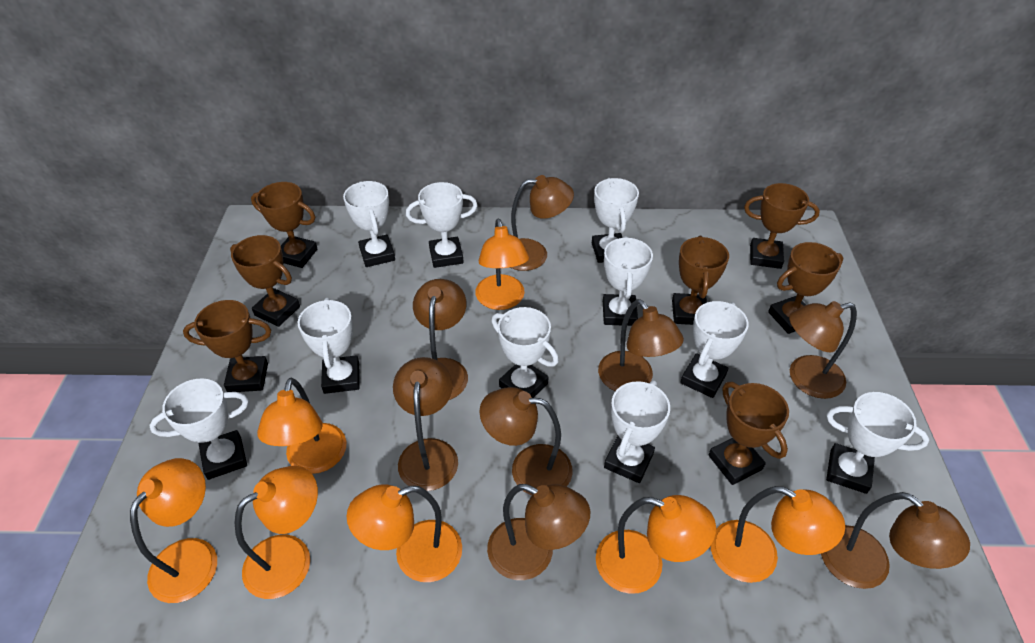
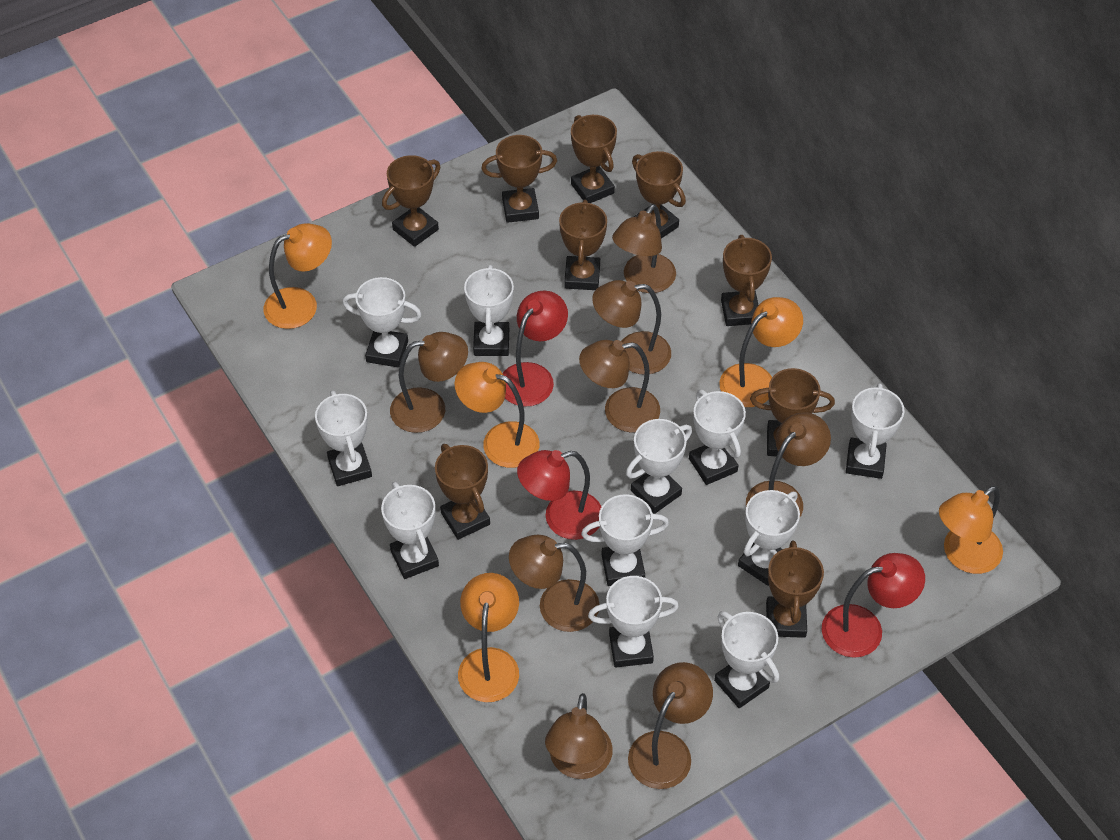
brown trophy: [183,300,271,392] [230,235,300,327] [251,182,317,268] [672,236,729,325] [709,382,789,485] [744,183,820,269] [768,242,843,334] = 7 -> [382,155,440,247] [435,444,490,540] [481,135,557,223] [559,200,607,290] [571,115,617,203] [632,151,686,238] [721,235,772,326] [750,368,835,456] [766,540,824,638] = 9
orange lamp: [130,458,217,603] [235,466,318,599] [257,378,346,474] [347,484,462,582] [475,219,529,310] [596,495,716,594] [711,486,845,583] = 7 -> [264,223,332,329] [454,362,540,468] [458,573,519,702] [719,297,803,407] [939,486,1003,574] = 5
red lamp: none = 0 -> [503,291,568,407] [517,450,602,540] [822,553,925,658] = 3
white trophy: [149,378,249,480] [298,298,360,394] [343,181,395,267] [406,182,478,268] [491,307,559,398] [592,178,639,263] [603,236,653,326] [604,380,670,483] [680,301,749,398] [826,392,929,494] = 10 -> [315,391,372,486] [342,277,422,368] [381,482,439,579] [464,265,514,356] [581,494,669,586] [588,576,679,668] [626,419,692,514] [689,390,746,485] [714,611,779,708] [738,490,800,586] [846,383,904,479] = 11

